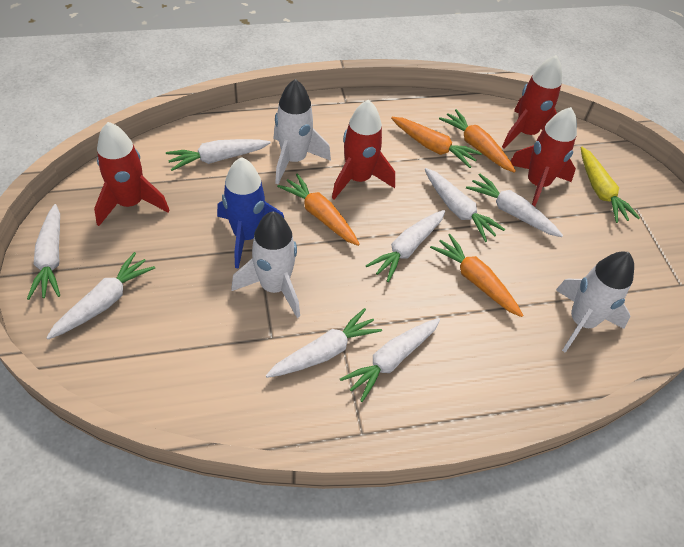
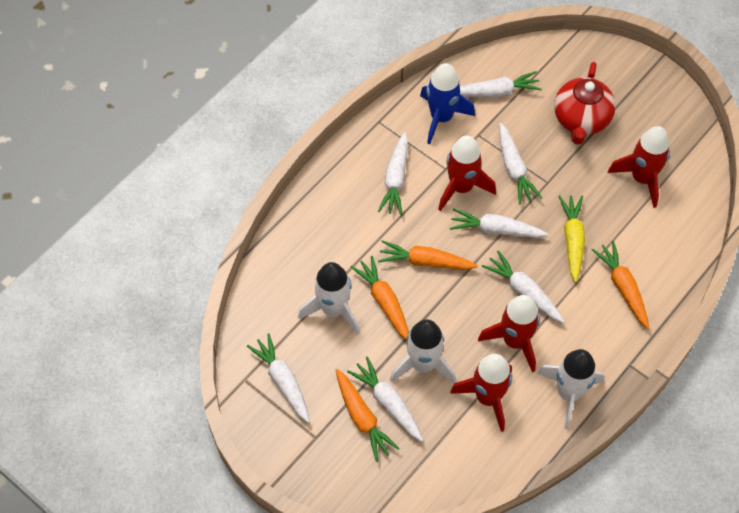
red teapot: none = 0 -> [554,62,616,145] = 1
white carrot: [27,204,60,300] [46,252,155,339] [166,139,271,171] [266,308,382,378] [340,318,440,402] [366,210,445,282] [425,168,505,242] [466,174,563,237] = 8 -> [247,333,310,423] [347,356,423,442] [378,132,408,215] [450,208,548,238] [460,71,542,98] [482,250,565,323] [499,123,542,204] = 7

